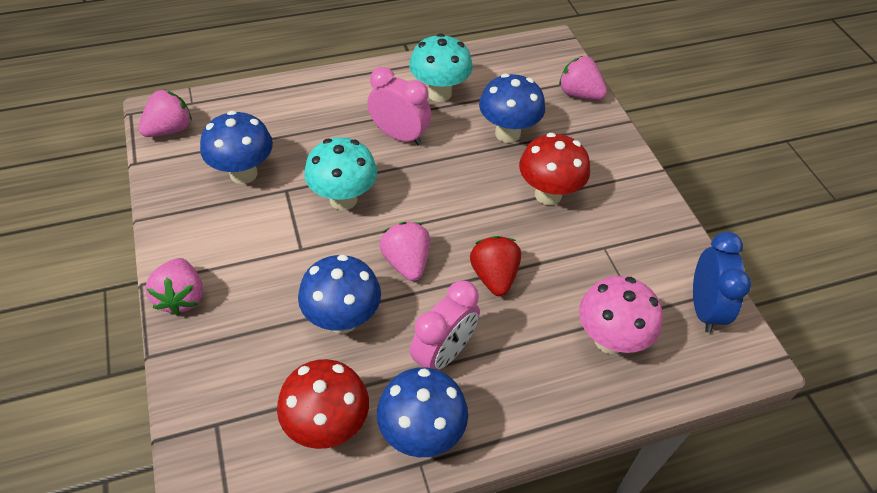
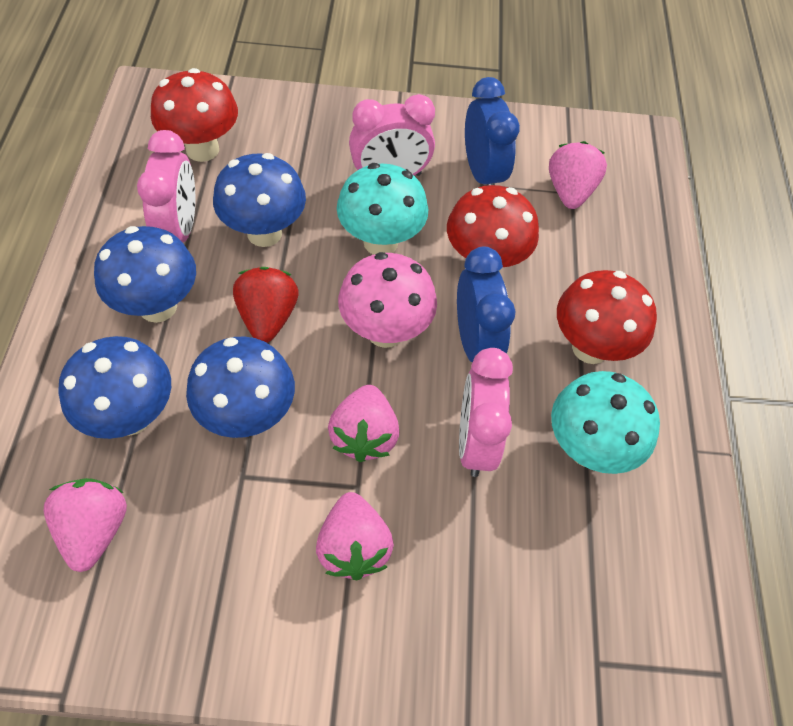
blue clock: [693,232,751,333] = 1 -> [457,247,515,362] [465,77,520,186] = 2
pink clock: [367,67,431,145] [410,280,480,370] = 2 -> [137,130,196,242] [349,94,435,176] [459,348,513,477] = 3
red mushroom: [277,359,369,449] [519,133,590,205] = 2 -> [151,68,238,162] [447,185,539,272] [557,270,657,364] = 3

